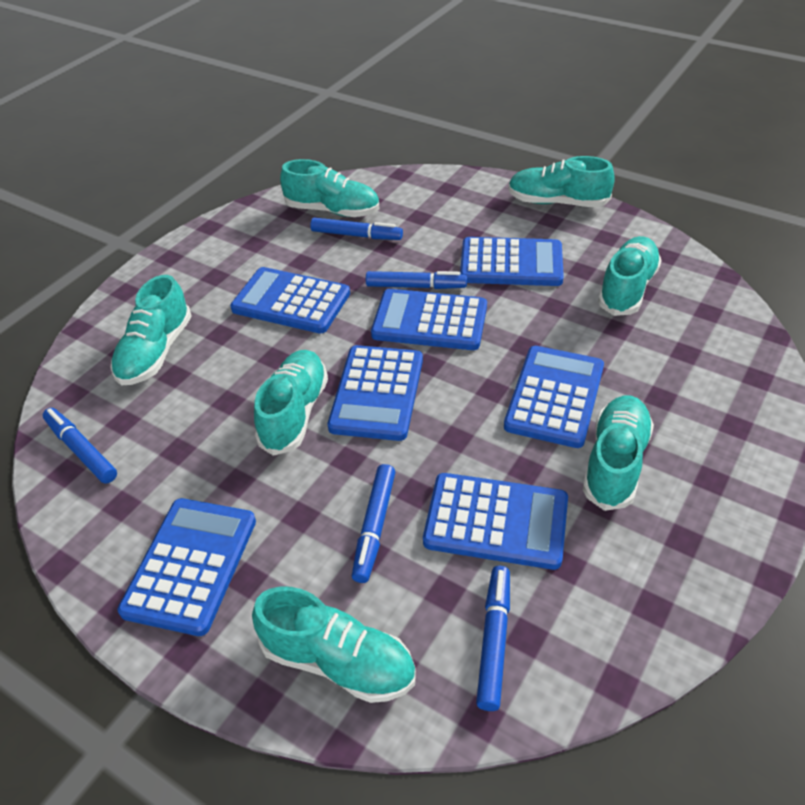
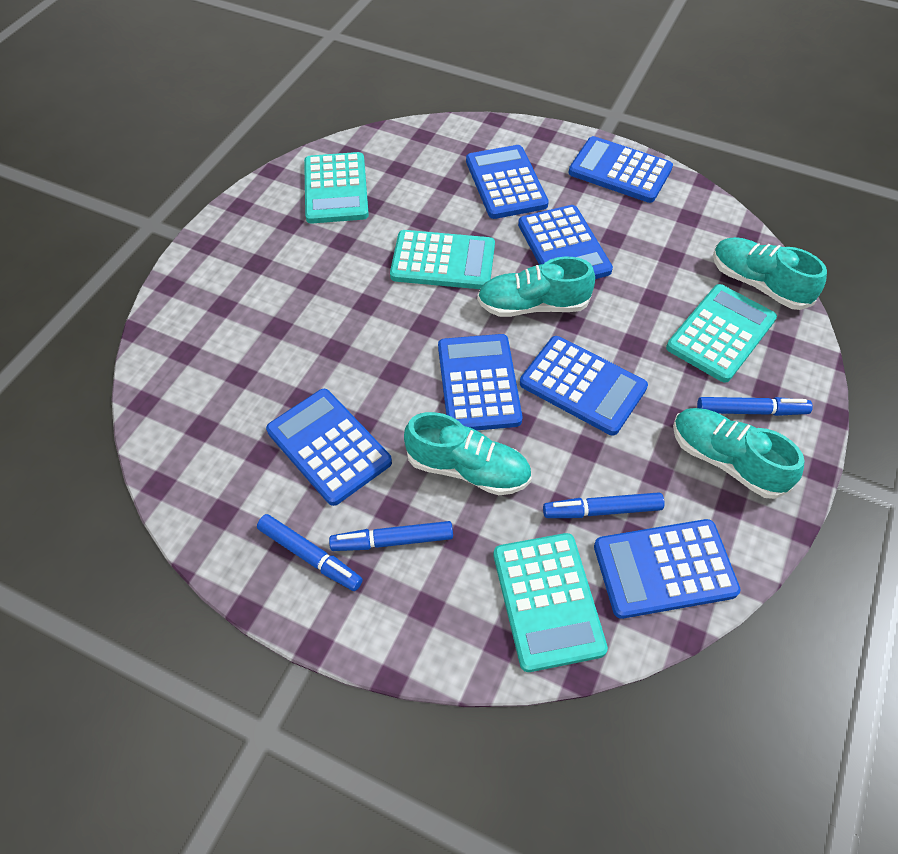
blue marker: [43,408,117,484] [310,217,403,240] [352,464,395,583] [366,271,467,289] [476,566,510,711] = 5 -> [257,514,363,591] [329,521,453,551] [543,492,665,518] [697,397,813,416] = 4
turquoise calculator: none = 0 -> [304,152,369,223] [390,230,495,289] [493,533,608,672] [666,284,777,383] = 4
turquoise shoe: [111,275,192,386] [252,587,416,703] [254,350,328,456] [280,159,380,217] [508,156,615,207] [583,395,654,511] [598,236,662,316] = 7 -> [404,412,532,495] [477,257,595,317] [673,408,805,499] [713,237,827,310] = 4

